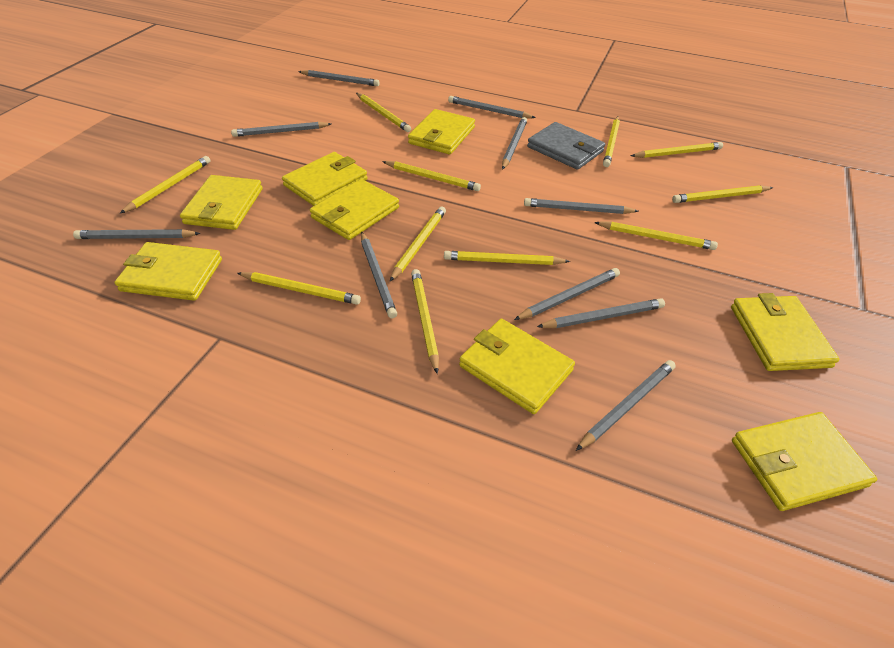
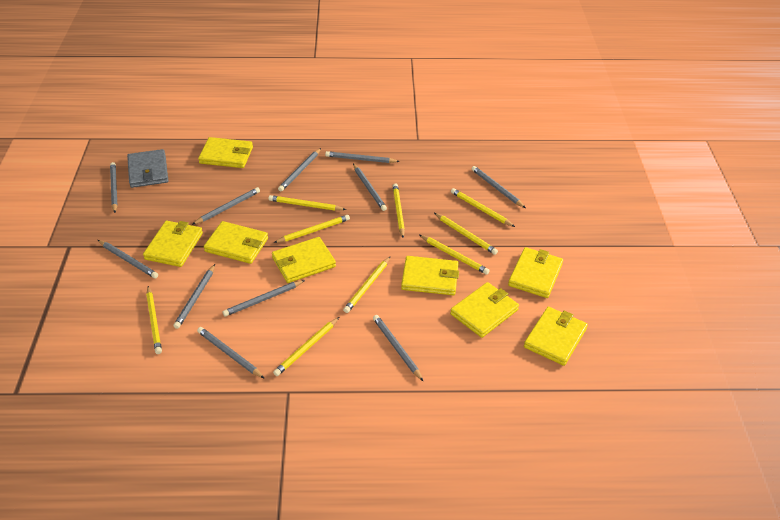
grey pencil: [73,229,201,239] [231,122,331,137] [298,70,380,86] [361,232,397,318] [448,96,536,118] [502,117,527,170] [514,268,620,320] [524,198,639,214] [537,298,665,328] [576,360,676,451] = 10 -> [98,240,158,278] [110,162,118,213] [173,264,215,329] [192,187,260,225] [197,327,265,379] [223,280,305,316] [278,148,321,191] [325,151,400,163] [353,164,387,211] [373,315,423,381] [472,166,526,208] = 11
yellow pencil: [120,156,210,213] [237,272,361,305] [356,93,411,132] [382,161,481,191] [390,206,446,281] [411,269,439,374] [444,251,570,265] [594,221,718,250] [603,116,620,167] [631,142,723,158] [672,185,773,203] = 11 -> [146,286,162,354] [268,195,346,211] [273,317,339,376] [274,215,350,243] [343,257,390,313] [393,183,405,238] [420,235,490,275] [434,213,498,255] [451,188,515,227] = 9

